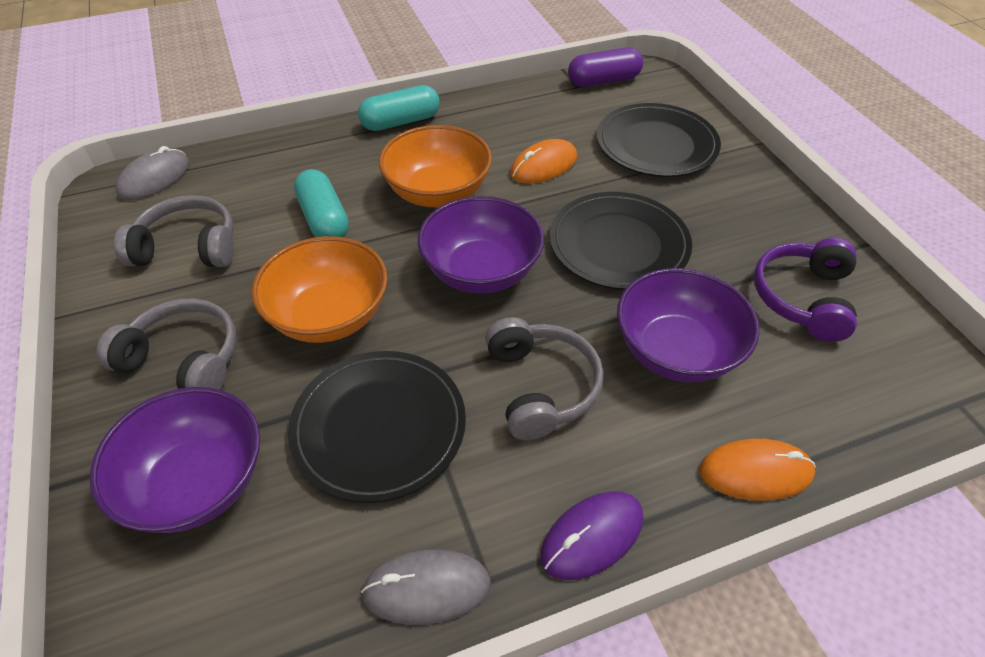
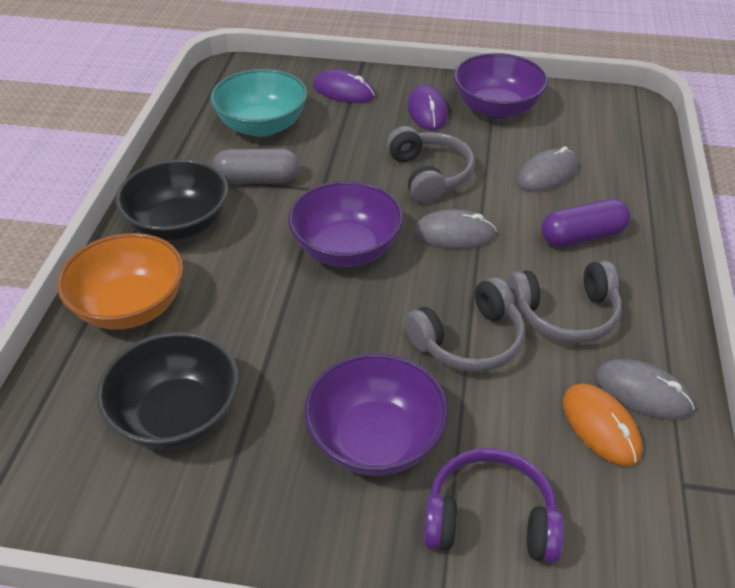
black bowl: none = 0 -> [97,332,239,449] [115,159,228,241] = 2
black plate: [288,351,466,503] [550,192,692,290] [597,103,721,177] = 3 -> none = 0
grey capsule: none = 0 -> [212,149,300,184] = 1
grey mouse: [116,146,189,200] [361,550,491,625] = 2 -> [414,209,497,249] [517,146,578,192] [595,359,695,420] = 3
orange bowl: [252,236,388,343] [379,125,492,207] = 2 -> [57,233,184,330] = 1
orange mouse: [510,139,577,184] [700,439,816,501] = 2 -> [563,384,642,466] = 1
purple mouse: [540,491,643,580] = 1 -> [313,69,375,103] [408,85,448,130] = 2
turquoise bowl: none = 0 -> [210,69,307,137] = 1
turquoise capsule: [294,169,349,238] [358,85,440,131] = 2 -> none = 0

